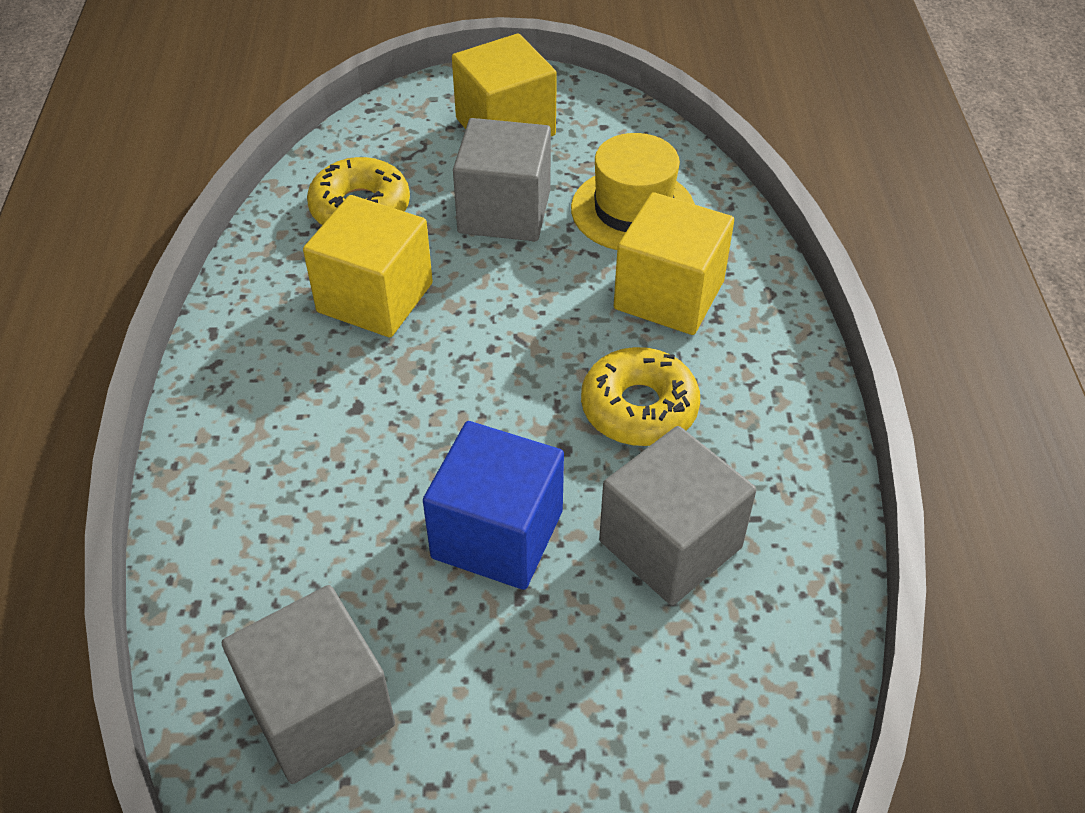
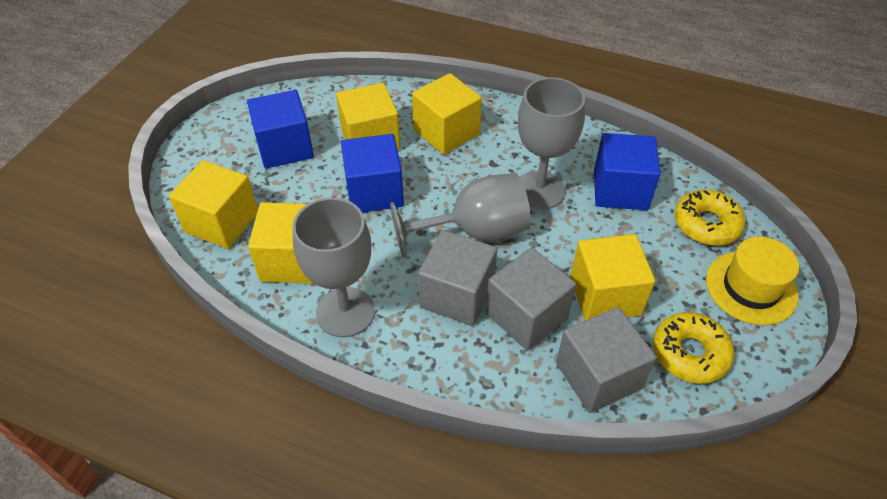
blue cube: [423,421,564,590] = 1 -> [247,90,314,168] [341,134,404,212] [594,133,661,210] = 3
grey goblet: none = 0 -> [292,197,375,338] [390,173,531,257] [518,77,585,209] = 3
yellow cube: [303,195,433,337] [452,34,557,136] [614,192,734,335] = 3 -> [169,160,258,249] [248,202,314,284] [336,83,400,151] [412,73,482,155] [570,234,655,320] = 5

